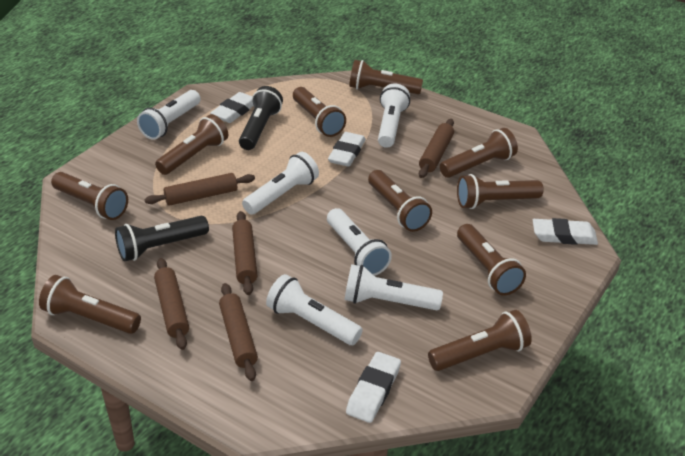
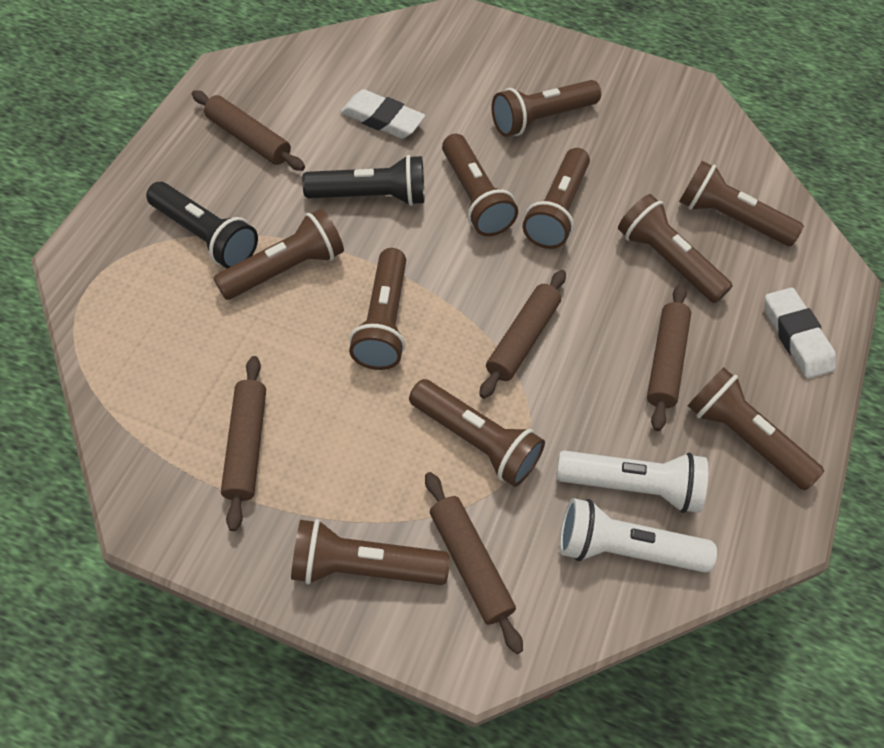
white eraser: [210,92,254,123] [328,132,366,167] [346,352,401,423] [533,218,598,245] = 4 -> [341,89,425,139] [765,287,836,379] = 2
white flashlight: [137,90,201,140] [242,152,319,215] [266,274,363,345] [327,208,392,276] [344,264,443,310] [378,84,410,148] = 6 -> [556,451,708,513] [560,498,717,573] = 2

